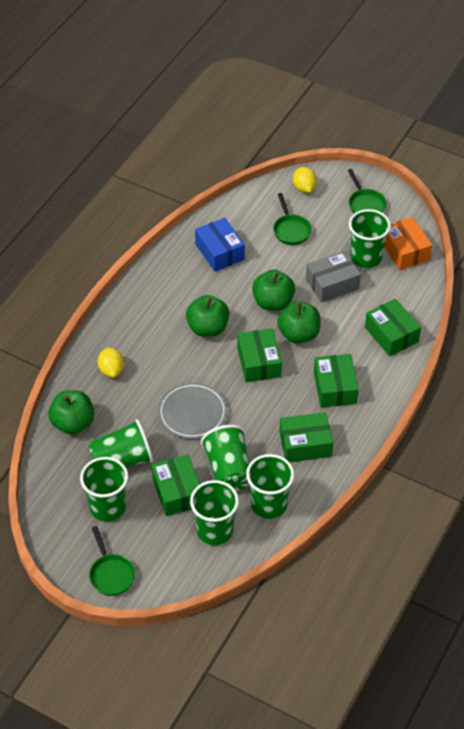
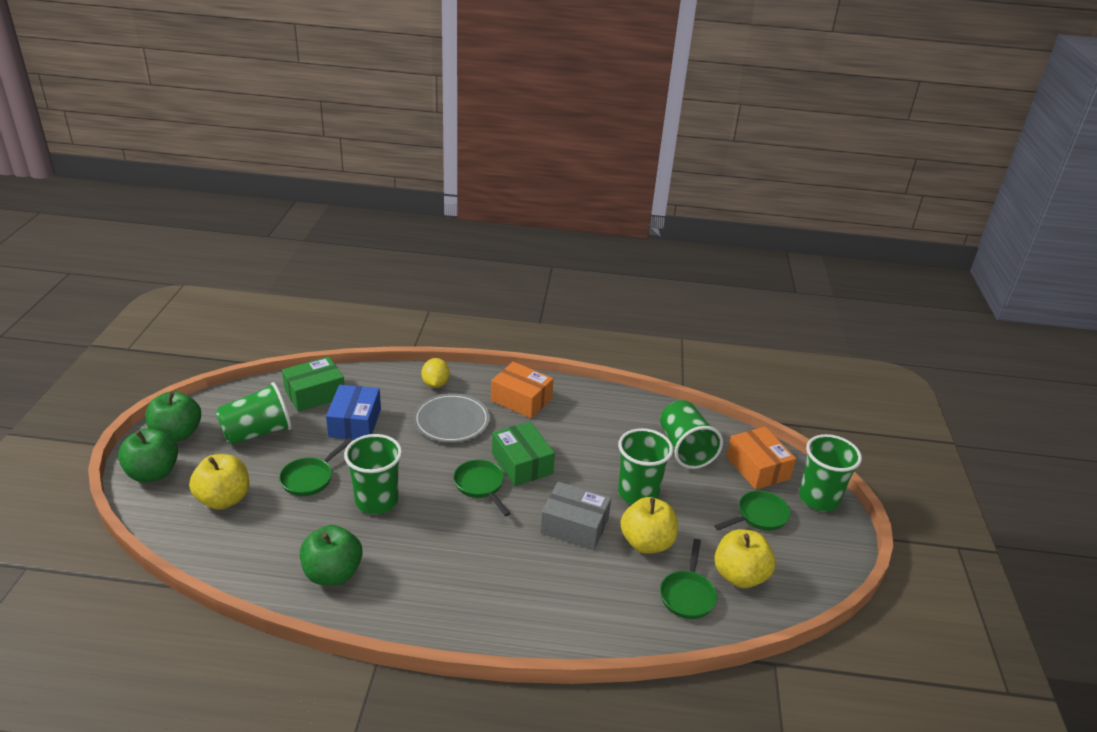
green apple: [48,390,94,434] [186,295,229,337] [252,269,295,311] [277,301,321,343] = 4 -> [118,429,178,482] [145,391,201,442] [300,525,362,585] = 3
green box: [151,454,200,516] [237,328,282,382] [279,412,333,462] [314,354,359,408] [365,299,421,356] = 5 -> [282,356,345,412] [492,422,555,486] = 2
green cup: [80,457,128,522] [88,419,153,468] [190,480,239,545] [201,425,250,491] [246,454,294,519] [349,209,391,268] = 6 -> [216,382,292,445] [344,434,402,515] [618,428,673,505] [660,400,723,469] [799,434,862,511] = 5
green pan: [89,526,135,596] [273,193,312,245] [348,169,387,213] = 3 -> [279,438,353,496] [453,460,511,516] [660,539,717,619] [714,490,791,531] = 4
orange box: [384,217,432,270] = 1 -> [491,362,554,418] [726,427,796,490] = 2
yellow apple: none = 0 -> [189,454,249,510] [620,497,678,554] [714,529,776,588] = 3
yellow lemon: [98,347,124,378] [293,167,317,193] = 2 -> [421,358,450,388] = 1

